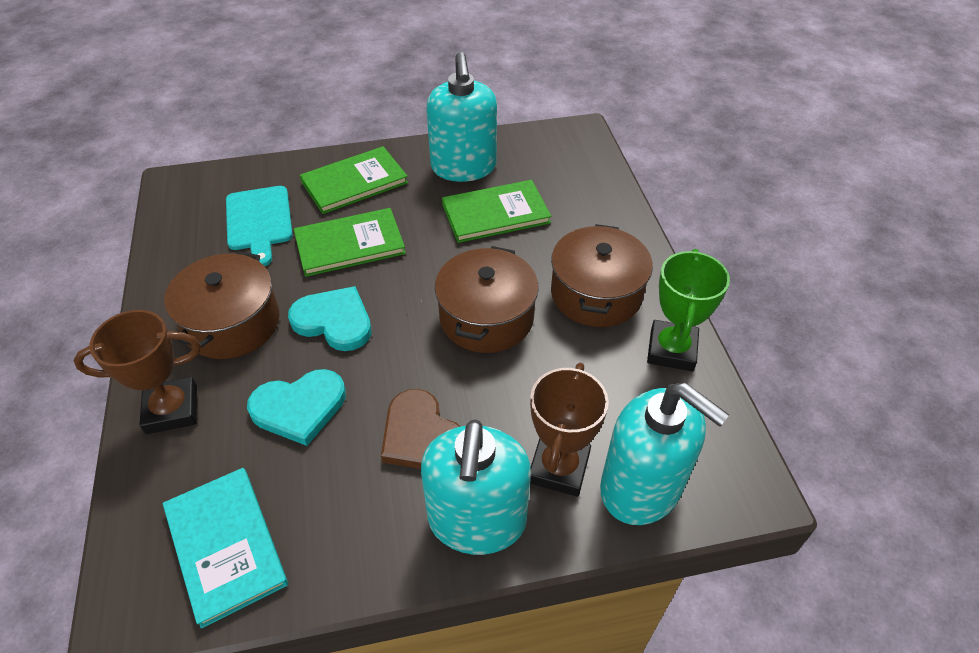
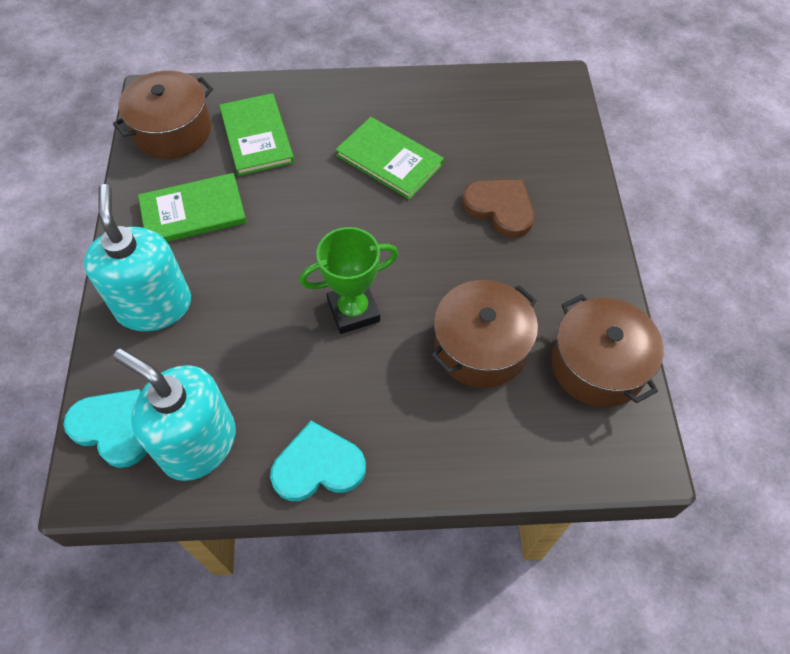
brown trophy: [74,310,201,434] [530,363,609,497] = 2 -> none = 0
turquoise book: [163,468,288,628] = 1 -> none = 0
turquoise cutting board: [226,186,293,266] = 1 -> none = 0
turquoise soap dispenser: [421,419,531,555] [426,52,497,182] [600,383,729,525] = 3 -> [84,184,191,331] [113,349,236,481] = 2

